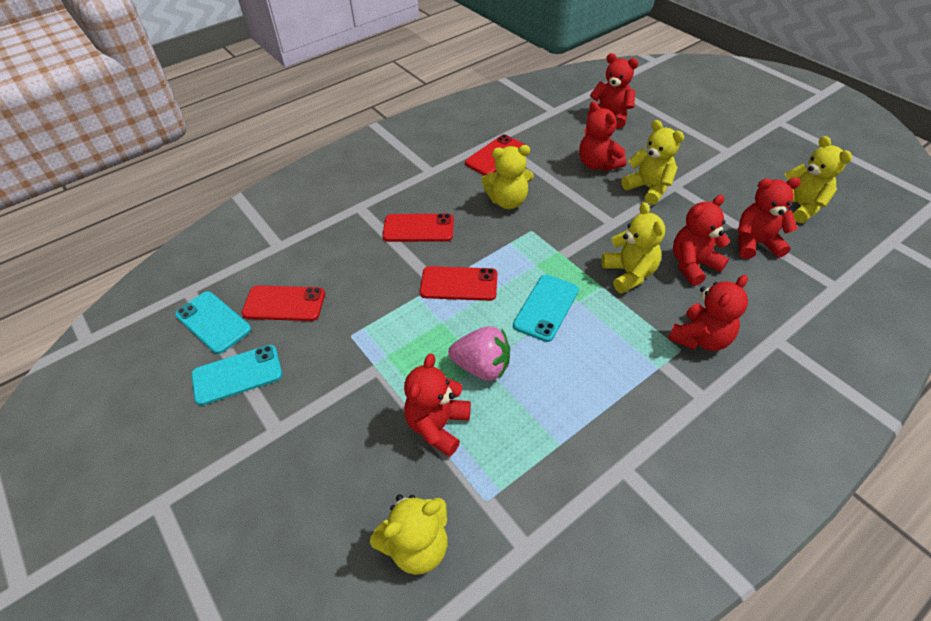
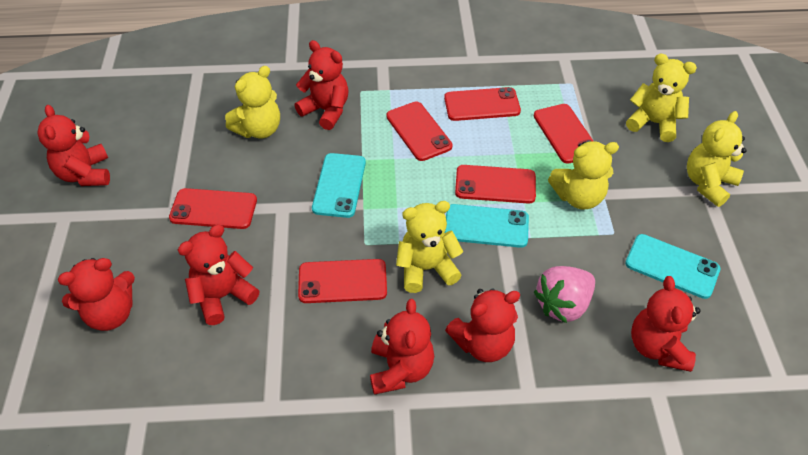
red phone: [242,285,325,321] [382,214,454,242] [420,266,497,301] [465,135,525,175] = 4 -> [169,188,257,229] [298,259,387,303] [386,102,453,161] [444,87,521,121] [455,165,536,204] [534,104,593,164] = 6
red teddy bear: [404,354,471,457] [579,101,626,171] [587,53,638,128] [668,275,748,351] [673,195,730,286] [737,177,801,259] = 6 -> [37,105,110,186] [58,258,135,331] [178,225,259,325] [294,40,349,130] [370,299,434,395] [445,288,520,362] [631,276,701,372] = 7

